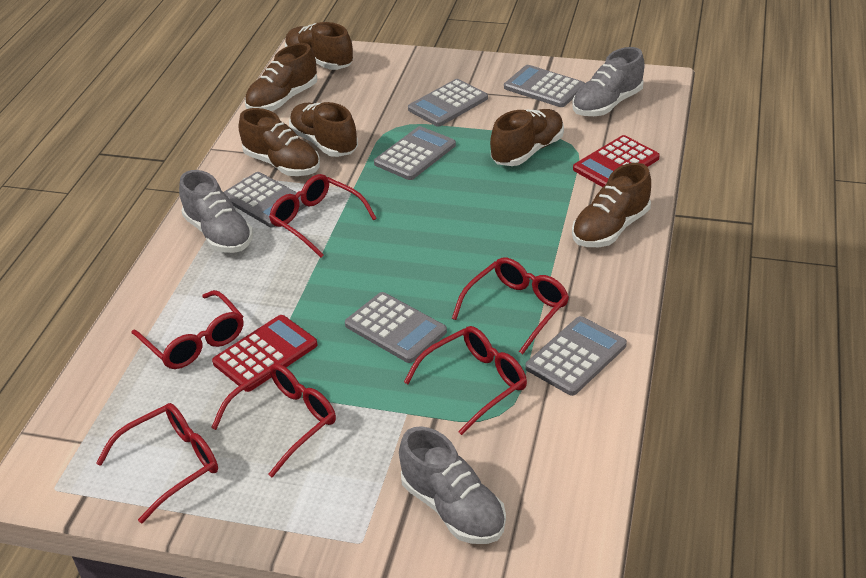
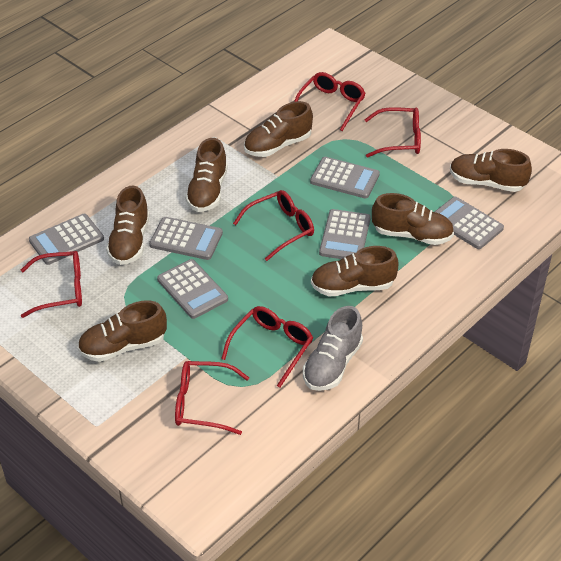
brown shoe: [239,108,320,176] [245,43,317,111] [285,22,353,70] [289,102,358,157] [490,109,564,166] [572,163,651,247] = 6 -> [78,300,167,362] [106,185,150,265] [185,138,228,212] [244,101,313,157] [311,246,398,297] [372,193,454,245] [450,149,532,192] = 7
grey shoe: [179,170,253,253] [399,426,506,544] [572,47,645,116] = 3 -> [303,306,363,391] = 1
red calculator: [212,315,318,392] [573,135,660,187] = 2 -> none = 0

